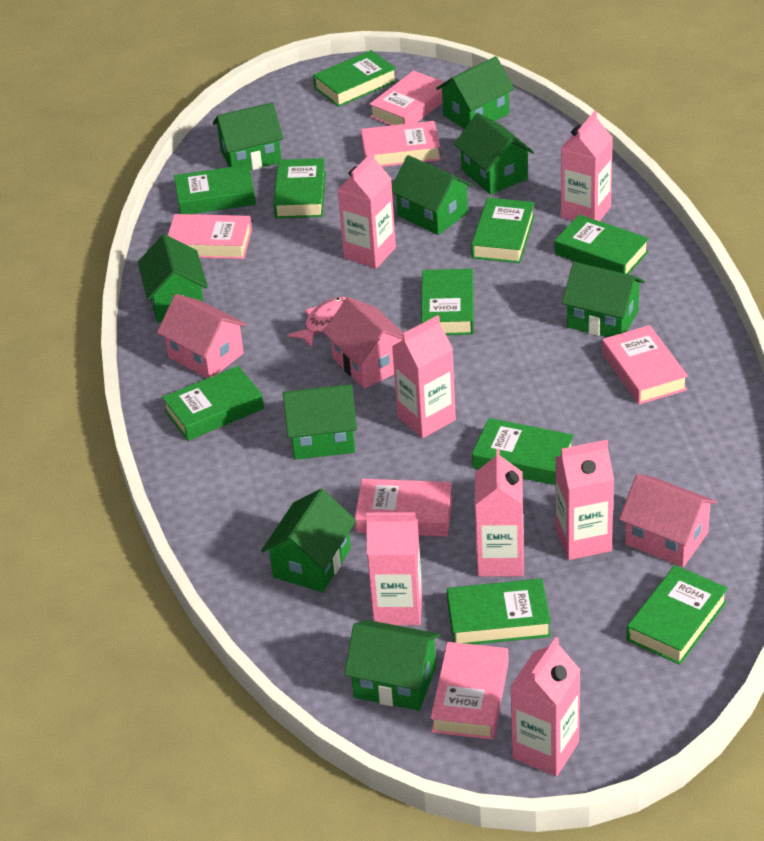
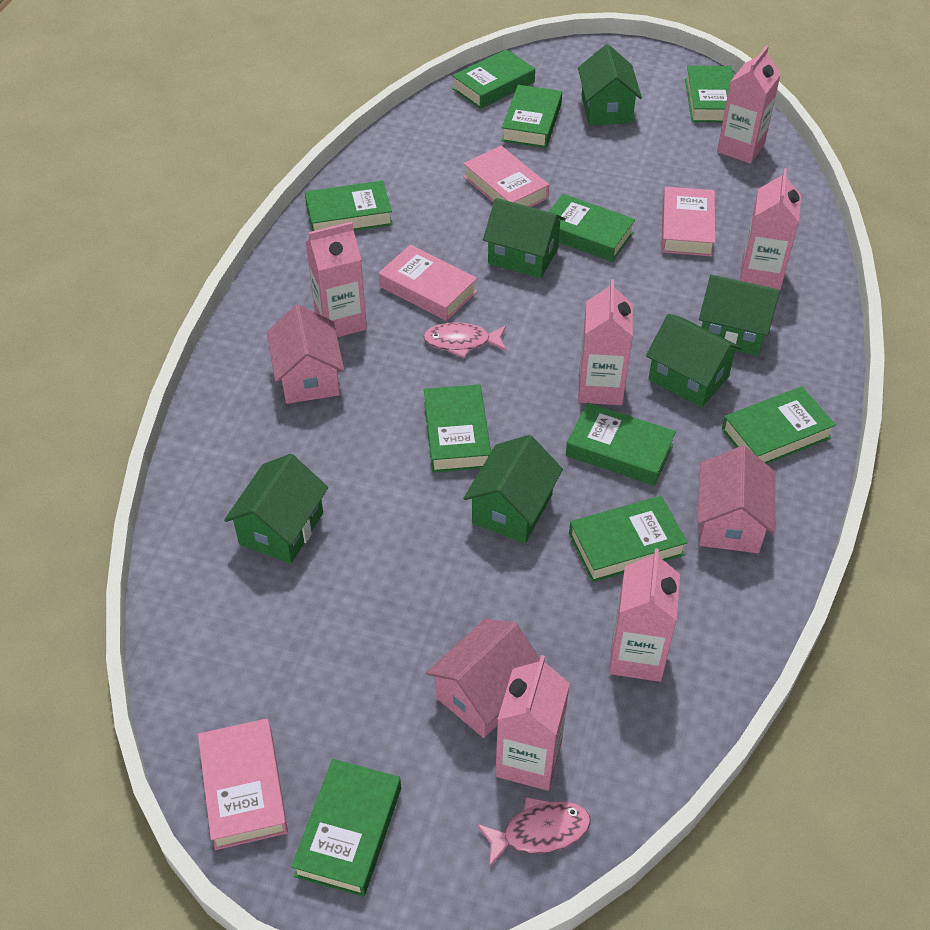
green house: [138,234,208,322] [213,102,284,170] [261,489,356,592] [283,384,357,460] [344,620,441,711] [392,155,473,235] [436,56,515,129] [454,113,534,195] [562,262,645,337] = 9 -> [224,454,328,564] [463,435,563,544] [483,198,566,279] [578,44,642,125] [646,314,742,408] [699,275,780,356] = 6
pink book: [168,214,252,259] [355,479,453,537] [361,121,441,167] [369,71,444,125] [430,642,509,740] [602,325,688,405] = 6 -> [198,719,288,850] [379,245,477,321] [463,146,549,207] [661,187,715,256] = 4
pink carton: [337,152,396,269] [366,512,422,625] [392,315,456,438] [475,449,524,577] [510,637,580,777] [555,440,614,560] [561,111,613,221] = 7 -> [306,222,367,337] [495,655,570,791] [578,279,633,405] [609,548,680,682] [717,45,781,164] [740,168,801,291] = 6
pink fish: [287,297,347,348] = 1 -> [423,322,506,358] [477,797,591,867] = 2

